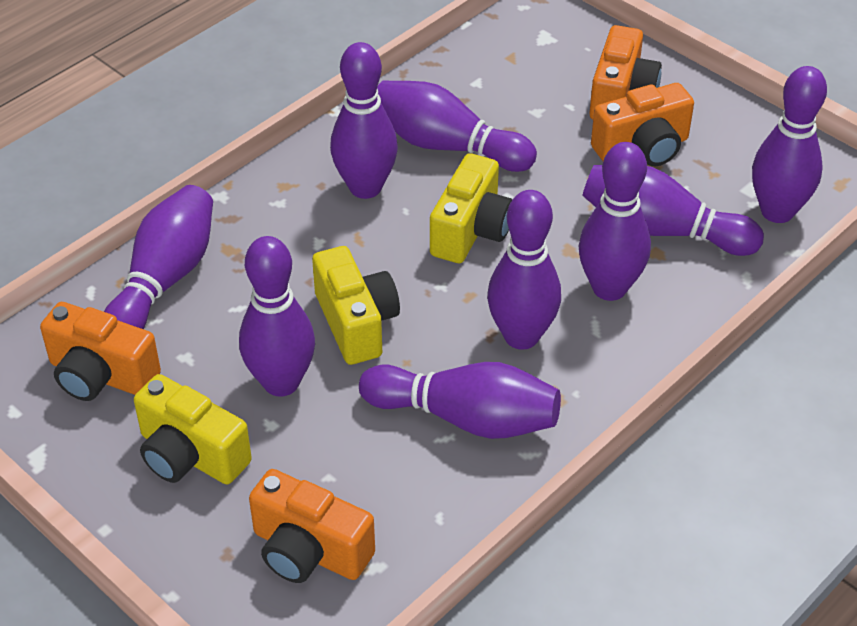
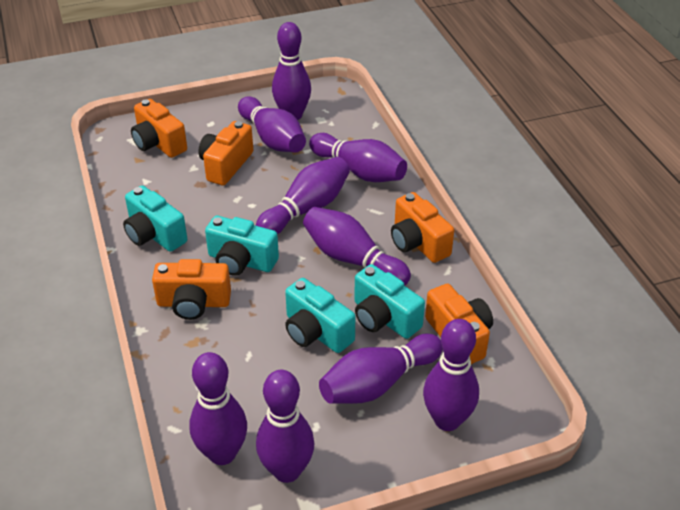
orange camera: [40,302,161,401] [249,469,375,583] [589,25,662,119] [591,83,694,166] = 4 -> [131,99,187,158] [152,259,231,320] [198,121,253,185] [391,192,454,263] [425,283,493,364] = 5
turquoise camera: none = 0 -> [123,185,187,252] [205,216,279,276] [285,278,355,353] [354,264,425,339] = 4
yellow camera: [134,374,252,484] [312,246,400,365] [430,153,513,263] = 3 -> none = 0

